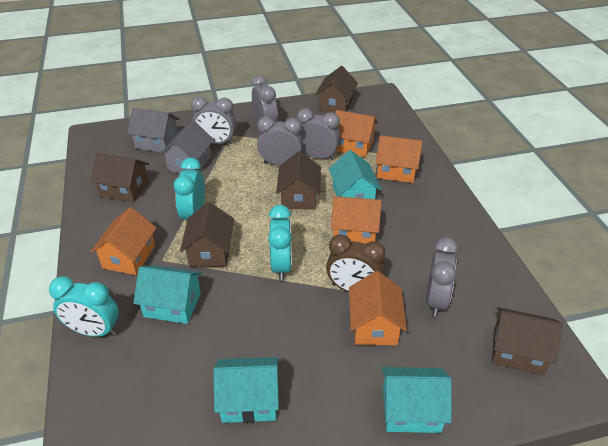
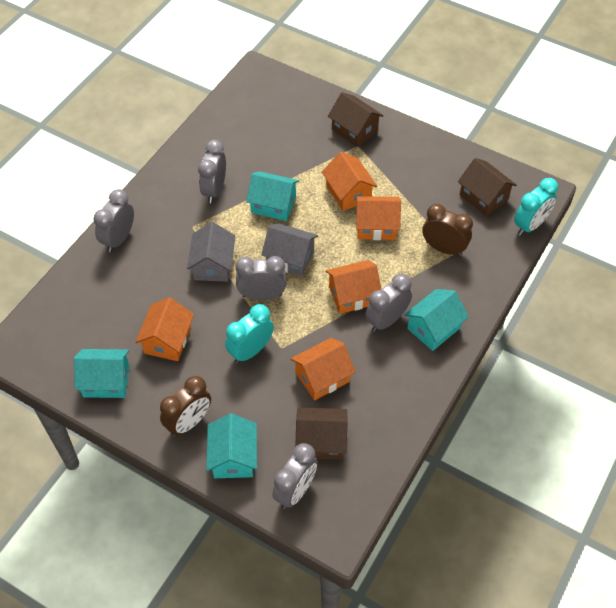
brown clock: [326,234,386,292] = 1 -> [160,376,211,437] [423,204,473,256] = 2
brown house: [90,153,149,203] [180,202,234,267] [276,151,321,210] [315,66,358,113] [492,307,563,375] = 5 -> [295,407,348,460] [328,92,384,147] [458,158,517,216] = 3
turquoise clock: [49,276,119,337] [174,158,205,220] [268,205,292,281] = 3 -> [225,304,274,363] [514,178,558,236] = 2

